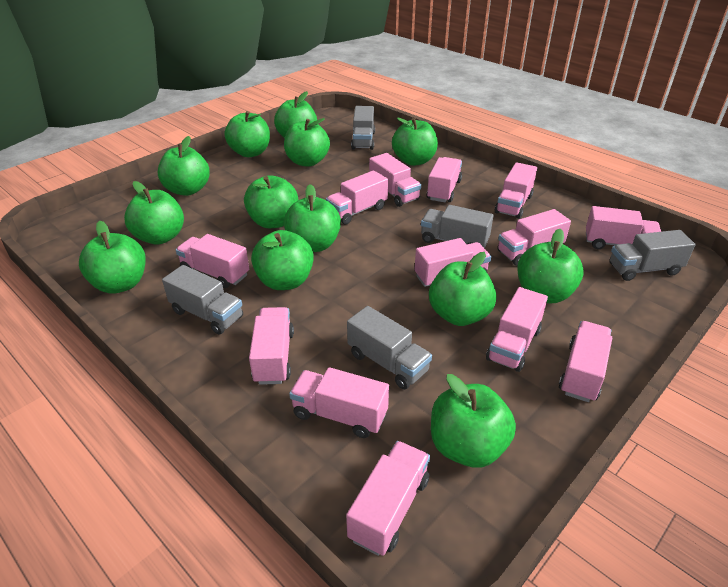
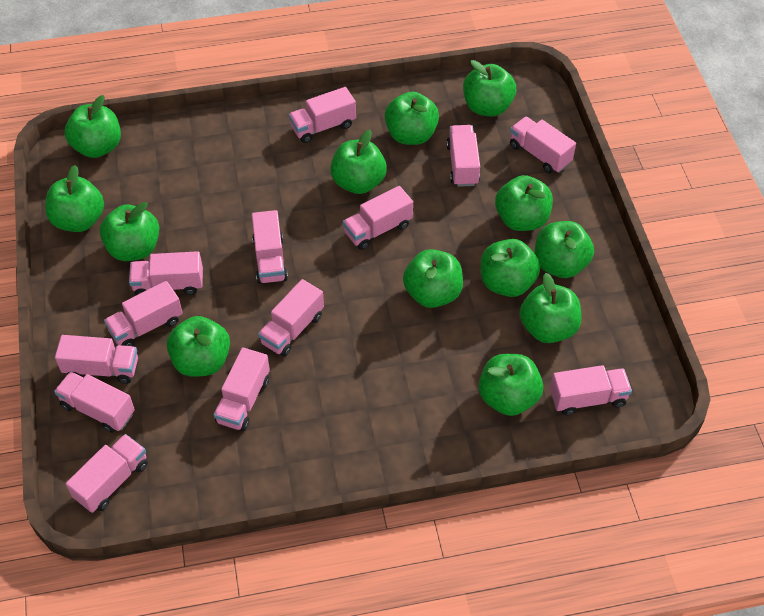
grey truck: [162,265,243,334] [347,306,432,389] [351,106,375,150] [421,205,493,248] [609,230,696,281] = 5 -> none = 0

